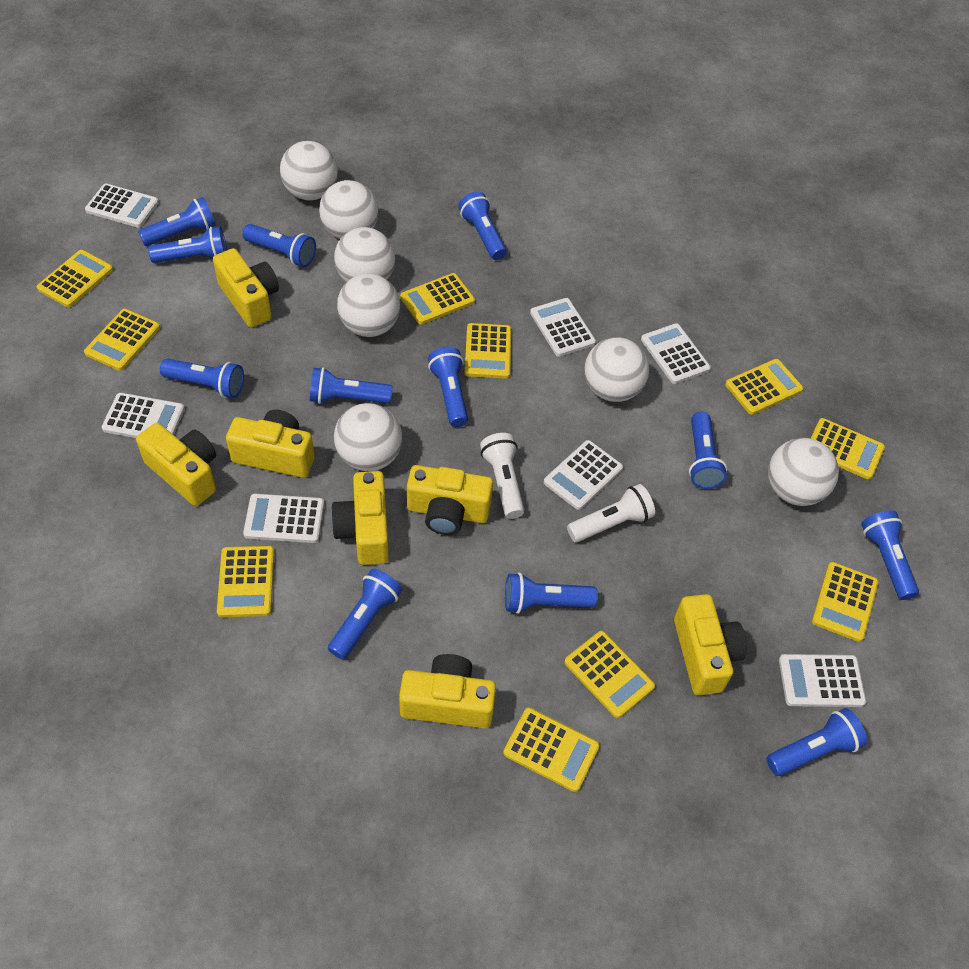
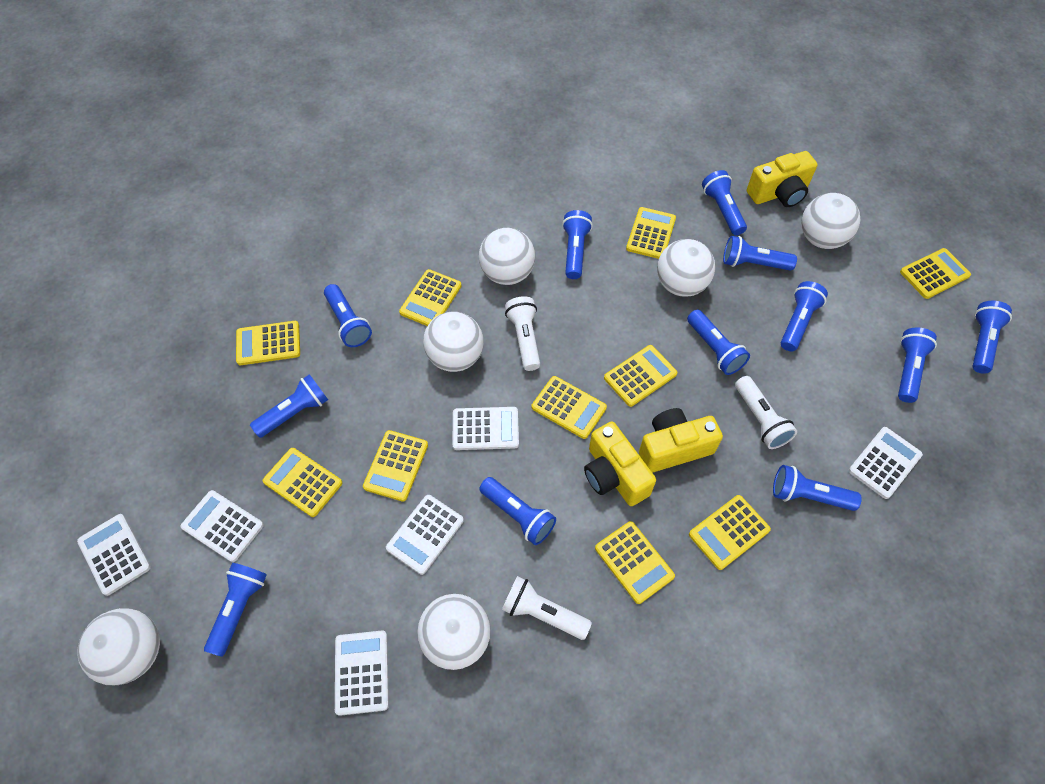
white ball: [280,141,338,200] [319,180,378,239] [334,227,395,282] [334,403,402,471] [337,273,400,337] [584,337,649,402] [768,438,839,506] = 7 -> [77,608,160,685] [417,594,491,670] [423,311,484,372] [479,228,535,285] [657,239,715,297] [801,193,861,249] = 6
white calculator: [85,184,159,228] [102,393,185,438] [243,494,324,543] [530,298,596,357] [544,440,623,510] [641,323,711,384] [779,654,866,707] = 7 -> [77,514,151,596] [180,490,264,562] [335,631,389,716] [386,495,464,575] [452,407,519,450] [849,427,923,499] = 6
white flashlight: [480,433,524,519] [567,484,655,542] = 2 -> [502,576,592,640] [505,296,540,371] [735,376,797,449] = 3
yellow camera: [136,423,216,506] [213,248,279,327] [226,410,315,478] [331,471,389,565] [399,654,496,728] [407,465,493,535] [674,594,747,695] = 7 -> [584,421,656,506] [639,408,723,473] [747,151,818,207] = 3

